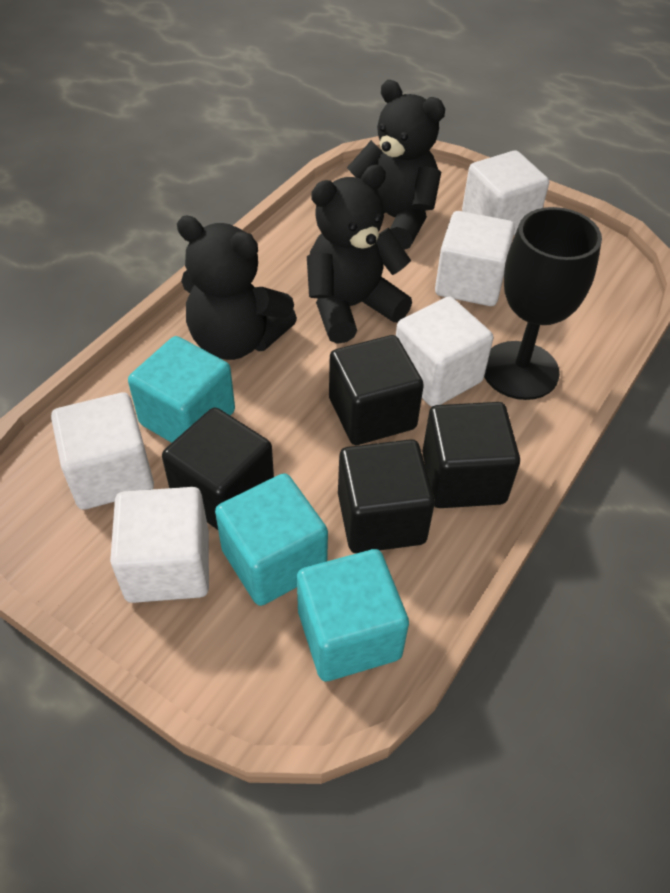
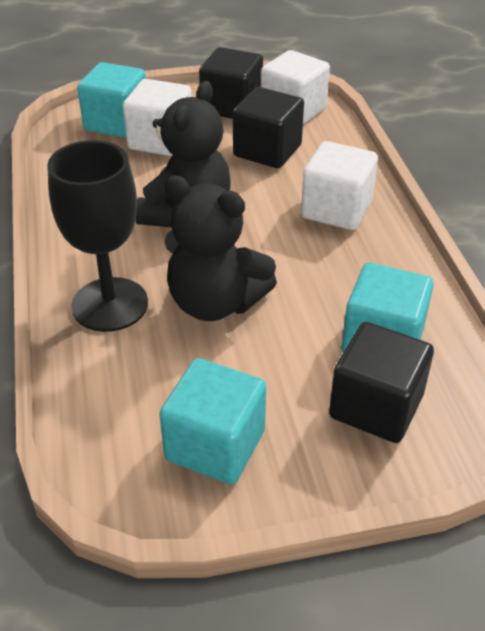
black cube: [162,407,274,530] [329,335,424,445] [338,439,435,553] [422,402,520,508] = 4 -> [199,47,263,119] [233,87,304,168] [329,322,434,443] = 3
black teddy bear: [177,216,297,360] [307,165,412,344] [347,80,445,250] = 3 -> [136,81,231,227] [164,175,277,321] = 2
white cube: [51,392,154,510] [110,487,209,603] [396,297,493,407] [435,211,515,306] [462,150,549,235] = 5 -> [123,79,192,156] [261,50,330,125] [301,141,378,230] = 3

